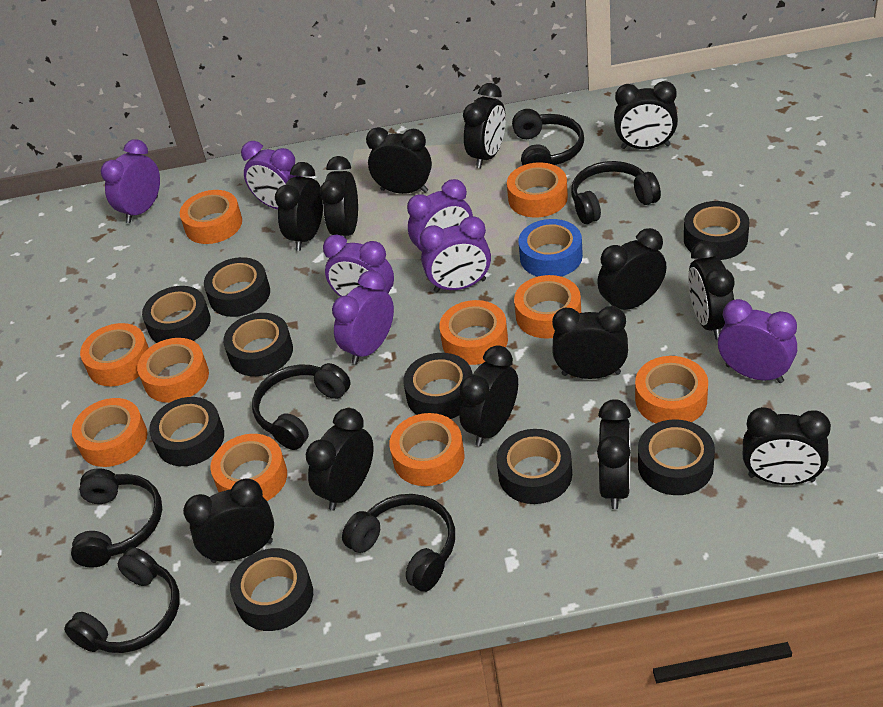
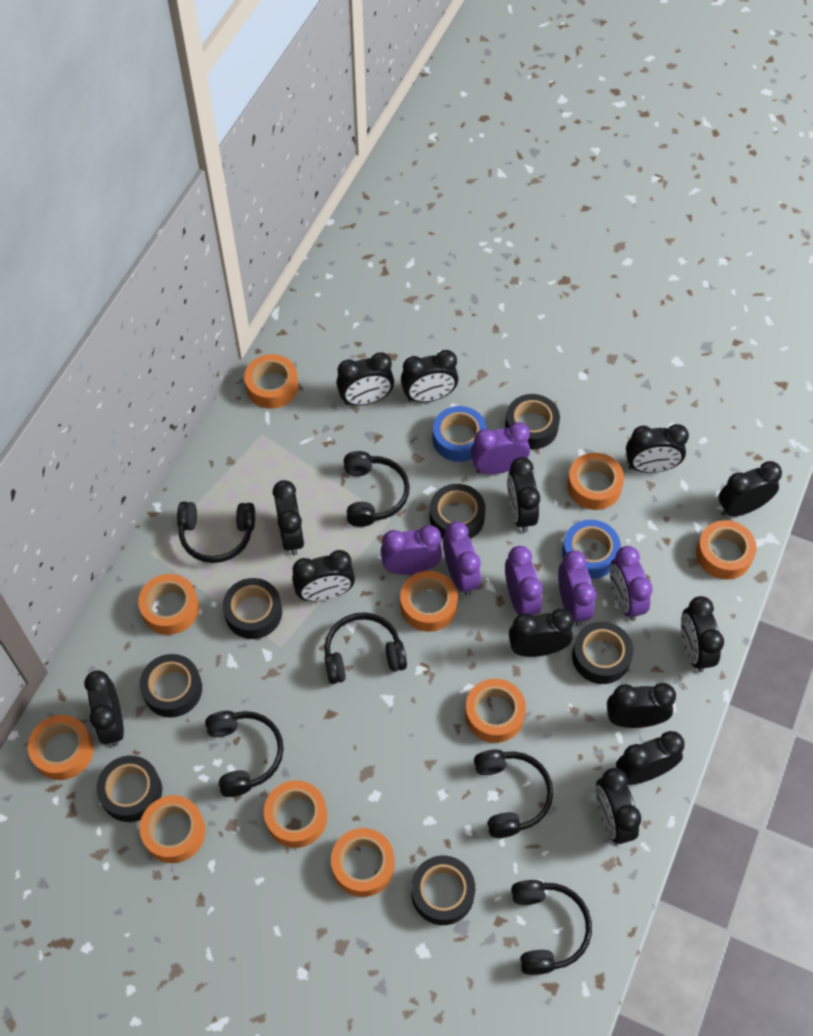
black tape: [142,286,211,343] [149,397,224,466] [204,257,270,317] [223,313,293,376] [230,548,313,631] [403,353,473,419] [496,429,572,504] [638,419,715,495] [684,201,749,260] = 9 -> [97,756,162,822] [140,654,202,717] [223,578,282,639] [411,856,475,925] [430,484,485,539] [505,394,560,449] [572,622,633,684] = 7
blue tape: [518,219,583,277] = 1 -> [433,406,487,462] [562,520,621,579] = 2
purple clock: [101,139,160,223] [241,141,303,209] [323,234,394,297] [332,270,394,365] [407,179,473,252] [420,216,491,292] [718,299,797,383] = 7 -> [381,525,443,575] [443,521,481,596] [471,422,530,474] [505,546,543,615] [558,551,596,626] [610,546,653,621] = 6

